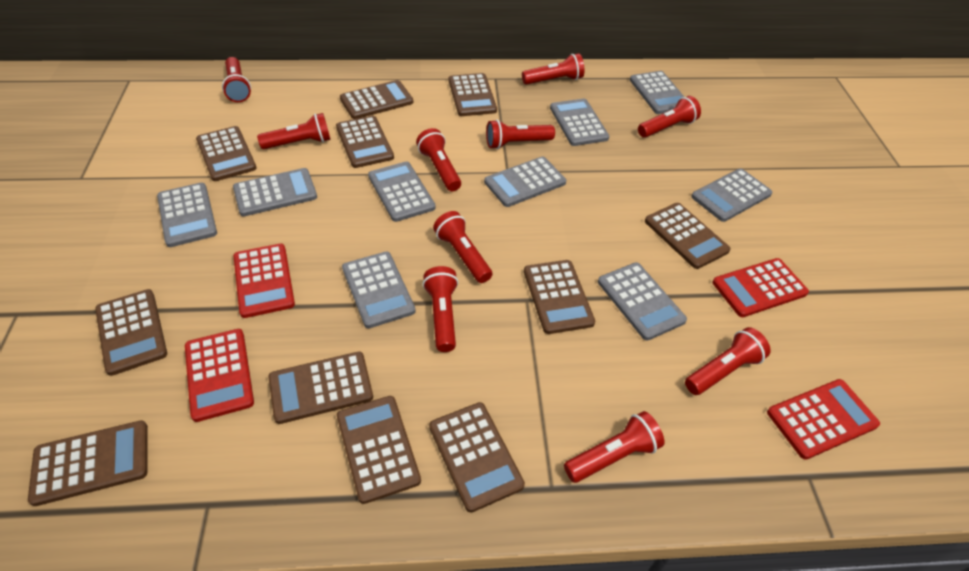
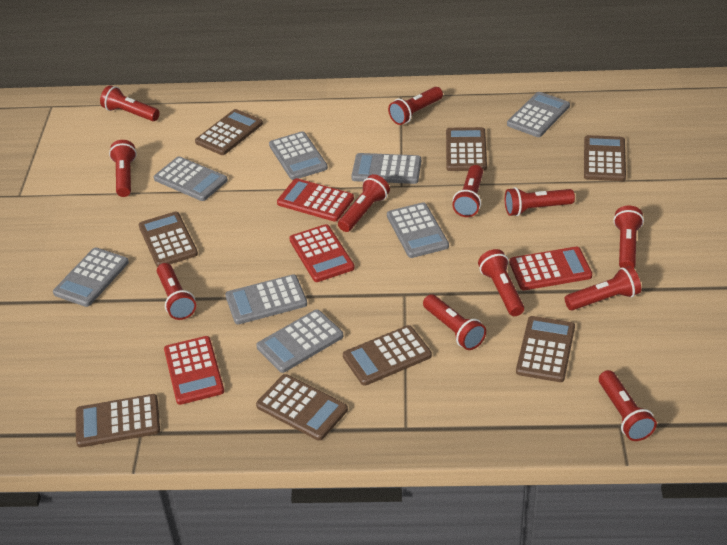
brown calculator: [28,420,148,506] [95,289,167,376] [196,126,257,181] [269,352,373,424] [336,116,394,168] [337,396,421,504] [340,80,413,119] [429,402,525,513] [449,73,497,116] [524,260,595,334] [645,203,731,269] = 11 -> [76,394,160,447] [139,212,198,267] [195,109,263,155] [256,374,348,441] [343,325,432,386] [446,127,487,171] [516,316,575,382] [584,135,626,181] = 8
grey calculator: [157,183,217,247] [233,168,317,216] [342,251,416,328] [368,162,436,222] [484,157,566,207] [550,99,609,146] [598,262,687,341] [630,71,684,114] [691,168,772,222] = 9 -> [53,247,129,307] [154,156,228,201] [225,275,307,324] [256,310,344,373] [269,131,328,180] [351,153,421,184] [387,202,449,258] [507,92,570,137] = 8
red flashlight: [222,57,251,102] [257,113,331,149] [416,128,461,191] [423,266,458,352] [433,211,492,283] [486,120,555,149] [522,53,585,85] [564,411,665,483] [638,96,701,138] [685,327,771,395] = 10 -> [100,85,160,121] [109,140,137,197] [157,263,196,320] [338,174,390,232] [388,87,443,125] [423,294,486,350] [452,165,483,217] [478,249,524,316] [505,187,575,216] [565,266,641,311] [599,370,657,441] [613,206,644,268] = 12

